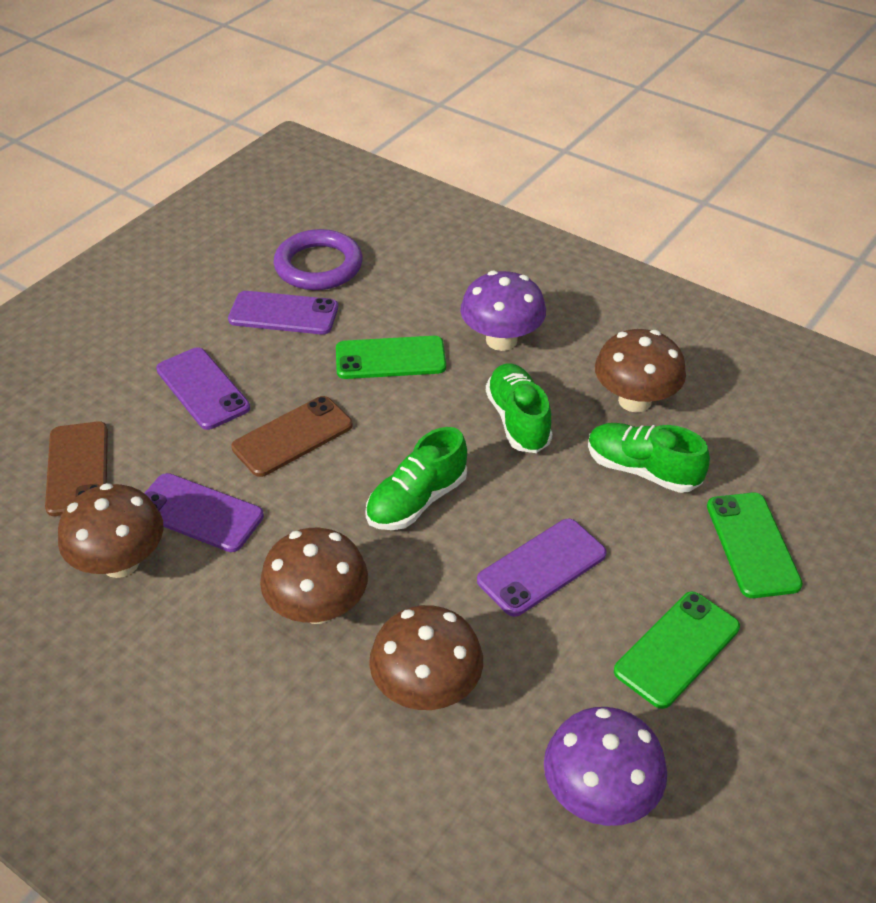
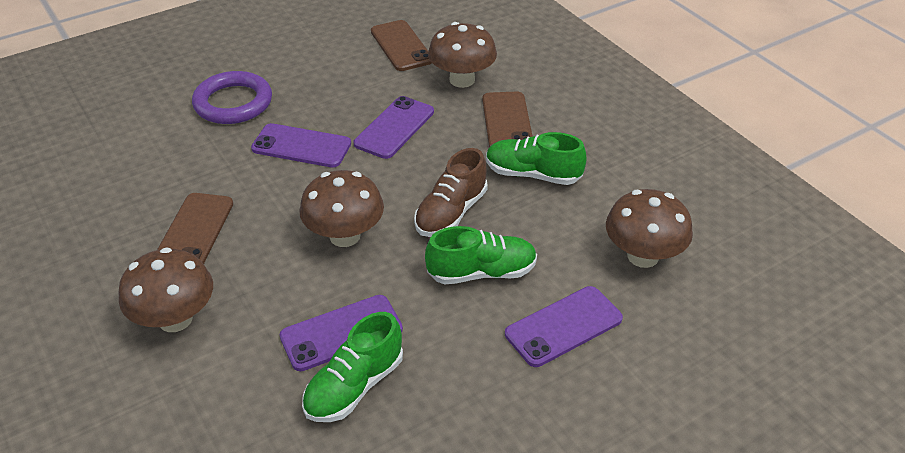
brown phone: [45,421,108,516] [231,396,353,477] = 2 -> [157,193,233,264] [371,20,432,71] [482,92,533,147] = 3
brown shoe: none = 0 -> [414,148,488,237] = 1
green phone: [336,336,446,379] [614,591,740,709] [707,492,803,598] = 3 -> none = 0
purple mushroom: [460,271,546,351] [544,707,667,826] = 2 -> none = 0

